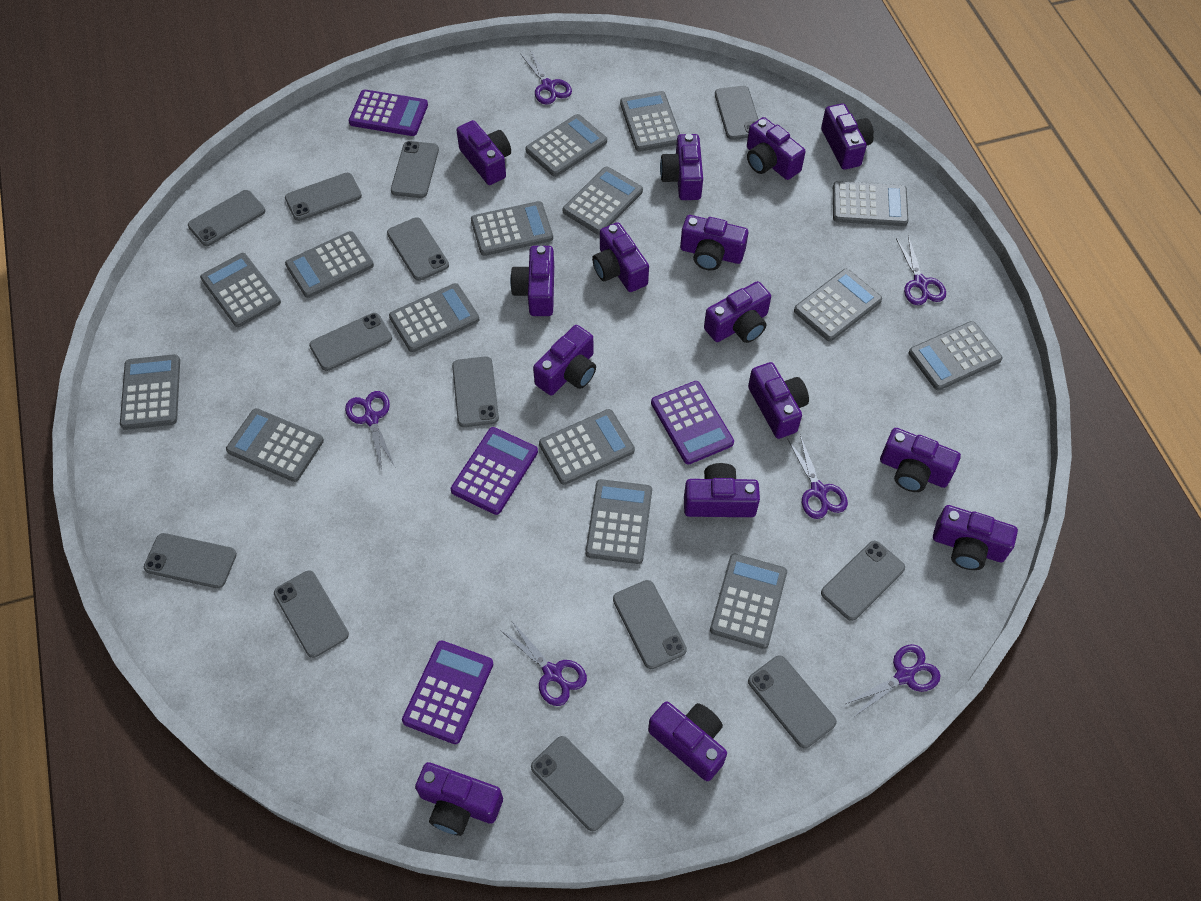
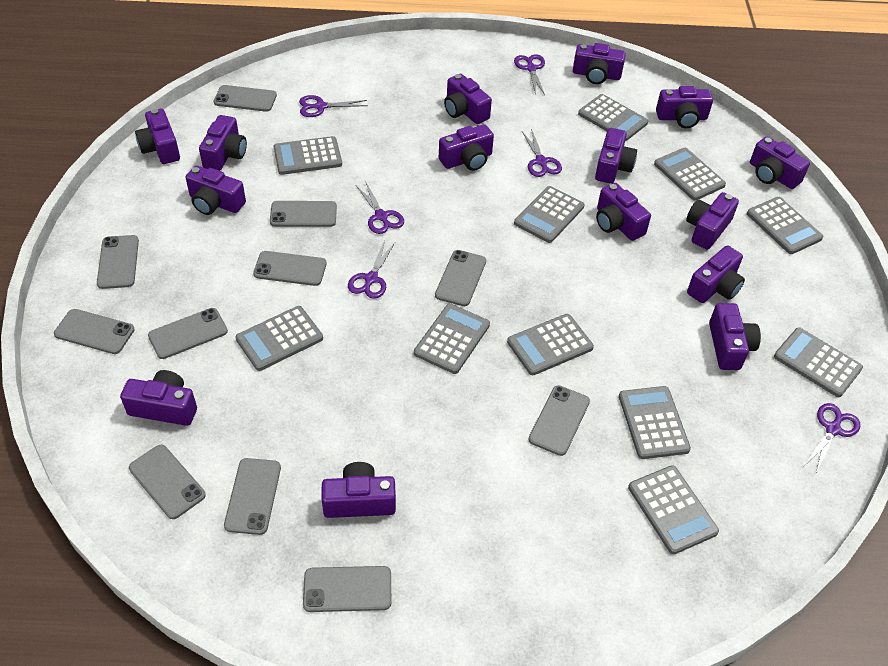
grey calculator: [120,354,180,430] [200,253,281,327] [226,408,324,482] [285,231,374,298] [389,283,479,352] [471,201,553,256] [525,114,607,177] [539,409,635,485] [563,167,643,235] [585,479,652,564] [620,91,680,152] [710,554,787,649] [794,269,882,342] [833,181,908,226] [909,321,1002,390] = 15 -> [236,306,323,371] [274,136,342,175] [414,304,490,374] [507,314,594,375] [514,186,584,243] [578,94,648,141] [619,386,691,459] [628,465,719,554] [654,148,726,201] [747,197,823,254] [774,327,863,397] = 11
grey phone: [144,533,237,589] [188,190,265,246] [274,571,349,658] [285,173,362,221] [309,313,392,371] [387,217,449,281] [391,141,439,198] [452,356,499,427] [531,736,624,831] [613,580,687,669] [715,86,759,140] [748,655,837,748] [821,541,905,621] = 13 -> [54,309,135,354] [97,235,139,289] [129,445,206,519] [148,308,228,359] [214,85,277,112] [224,458,281,535] [253,251,327,286] [270,201,337,227] [303,566,391,612] [435,250,486,306] [529,385,590,456] = 11
purple calculator: [349,90,428,136] [402,640,493,744] [451,427,538,515] [651,381,734,465] = 4 -> none = 0

